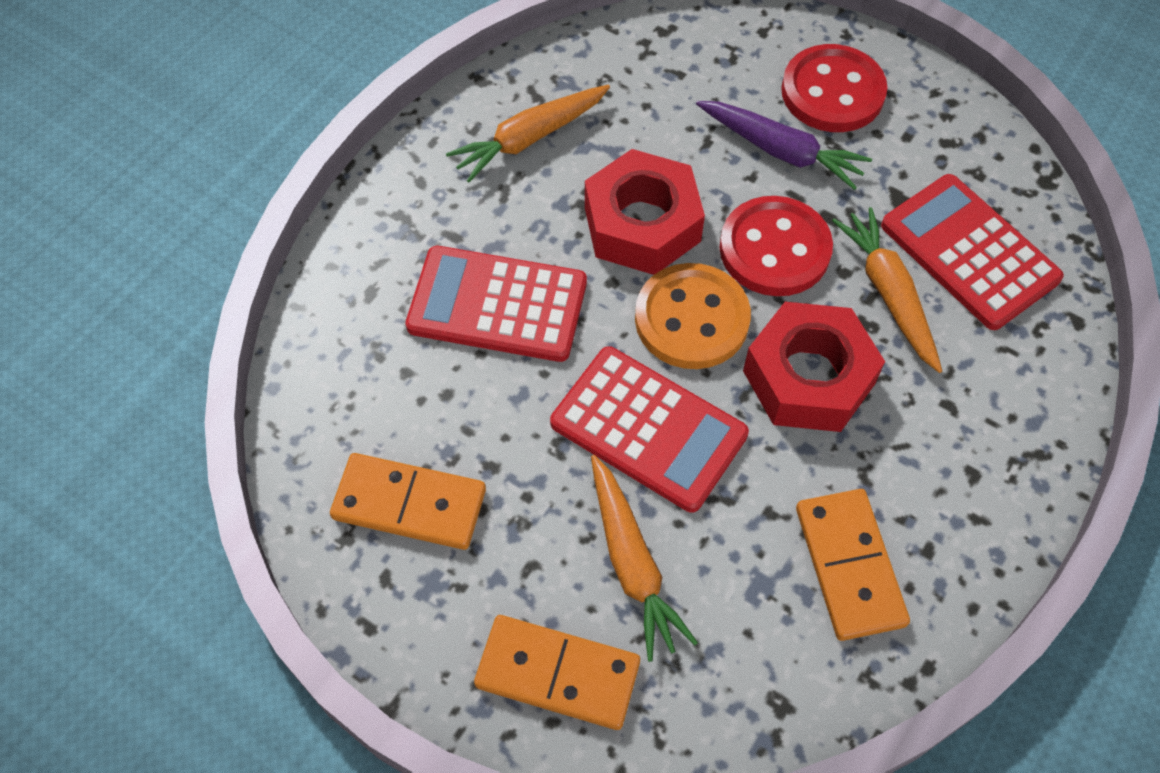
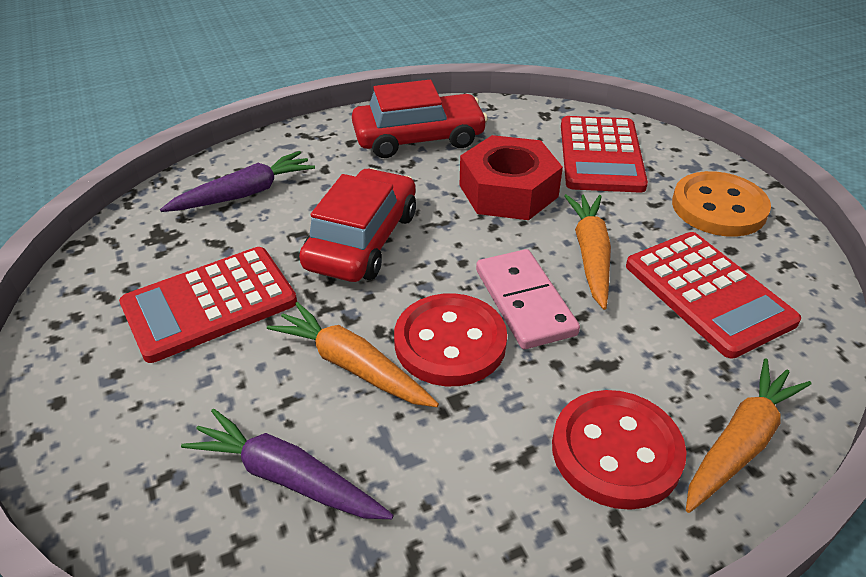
orange domino: [330,453,486,550] [474,615,640,730] [796,489,910,641] = 3 -> none = 0
pink domino: none = 0 -> [476,249,580,349] = 1
purple carrot: [696,101,872,190] = 1 -> [160,151,315,212] [181,408,394,519] = 2
red car: none = 0 -> [299,168,416,282] [352,80,488,158] = 2
red nut: [585,149,705,275] [743,302,885,432] = 2 -> [459,135,563,220] = 1

